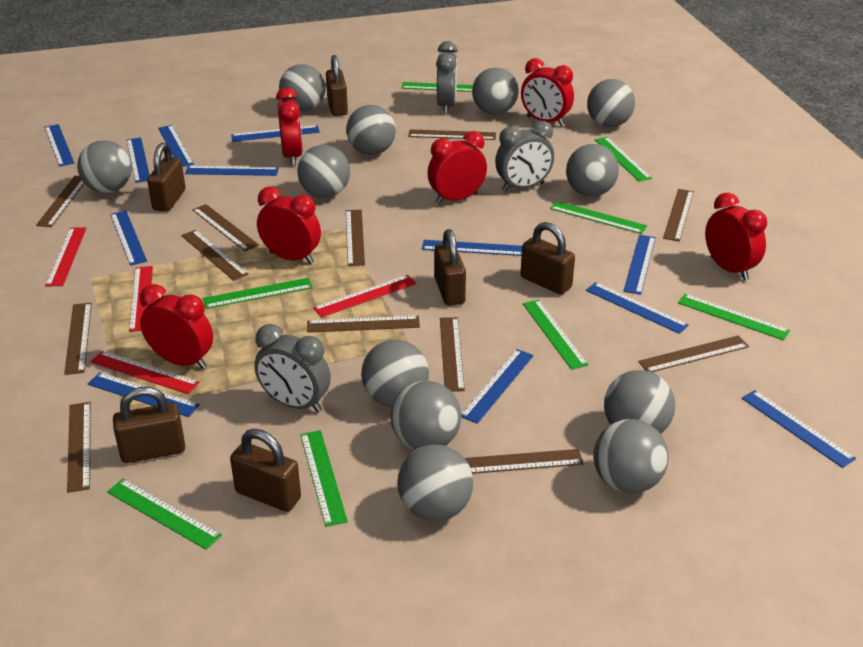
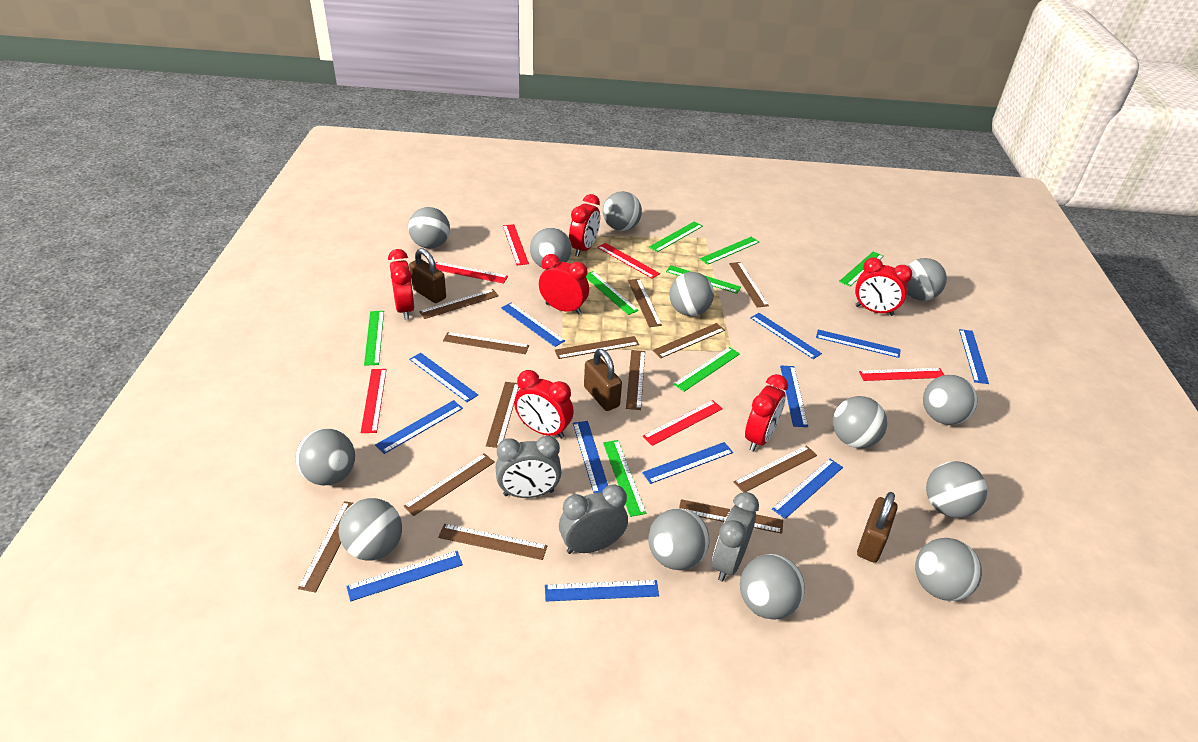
brown padlock: [113,387,185,463] [147,143,185,212] [230,429,301,512] [326,55,348,116] [434,229,466,306] [520,222,575,295] = 6 -> [409,248,446,303] [584,349,622,411] [857,492,898,563] = 3
brown ruler: [36,176,84,227] [64,303,92,375] [67,402,91,493] [181,230,249,281] [192,204,259,252] [307,316,420,333] [346,210,365,266] [408,129,496,140] [440,317,465,392] [465,449,583,474] [638,335,749,372] [663,189,694,241] = 12 -> [298,501,354,592] [403,453,495,516] [419,289,499,319] [438,524,547,560] [443,332,529,354] [486,382,519,448] [555,336,639,359] [626,350,645,410] [628,279,662,327] [652,323,725,358] [679,499,783,534] [729,262,769,308] [733,445,817,492] = 13
grey ball: [77,140,132,193] [279,64,326,111] [297,145,350,198] [346,105,396,155] [361,340,429,407] [390,381,461,450] [397,445,473,521] [472,67,519,115] [566,144,619,197] [587,79,635,127] [593,419,669,493] [604,370,675,434] = 12 -> [295,429,355,485] [339,498,402,561] [408,207,450,249] [530,228,572,268] [603,191,642,231] [648,508,709,570] [669,272,714,316] [740,554,805,620] [833,396,887,448] [907,258,947,301] [915,538,982,601] [923,375,977,425] [926,461,987,518] = 13
red ruler: [45,227,86,286] [90,351,200,394] [129,266,153,332] [313,275,417,318] = 4 -> [361,369,387,433] [435,262,508,284] [503,224,529,265] [597,243,660,279] [643,400,723,446] [859,368,944,381] = 6

